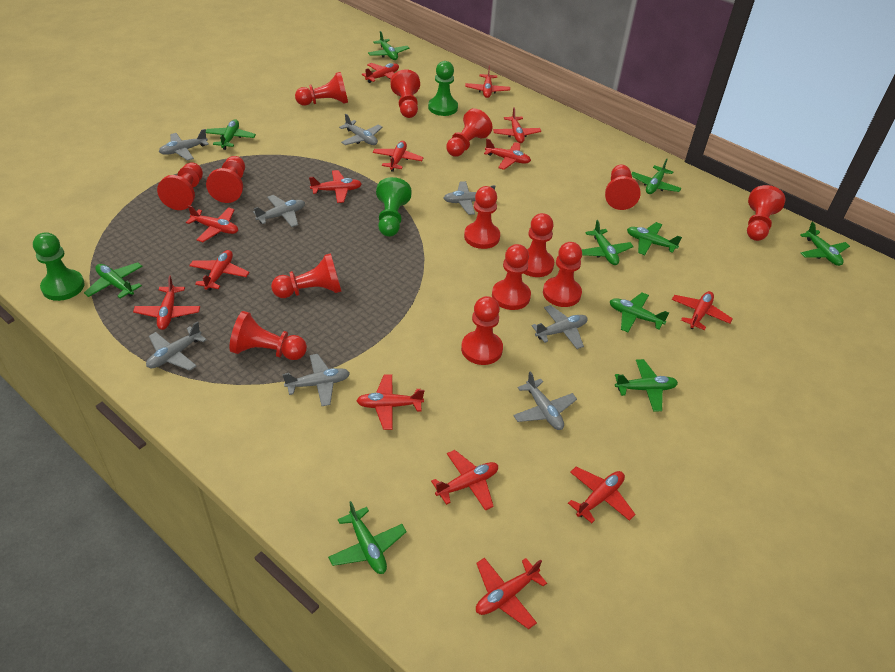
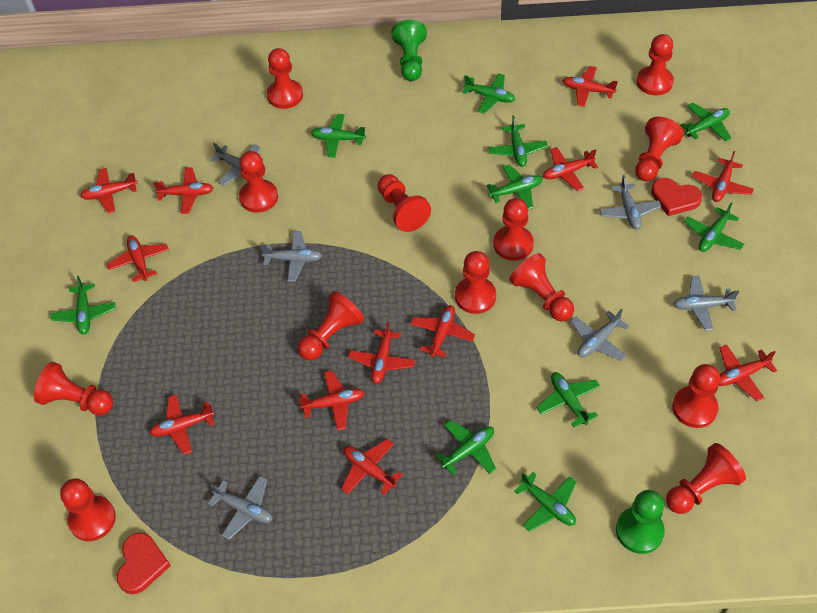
green pawn: [33,232,85,301] [376,177,412,237] [428,61,458,116] = 3 -> [392,20,427,81] [616,490,665,554] = 2
grey plane: [146,321,207,371] [159,129,209,161] [253,195,305,227] [283,354,350,406] [339,114,383,145] [444,181,495,215] [513,371,577,430] [532,305,587,349] = 8 -> [208,476,272,540] [210,143,260,185] [260,231,322,282] [570,309,629,361] [599,175,661,229] [673,276,739,331] = 6
red heart: none = 0 -> [117,532,171,594] [651,178,702,216] = 2
red pawn: [157,162,203,210] [206,156,245,203] [229,311,307,360] [271,253,342,298] [295,72,348,106] [390,69,420,118] [446,108,492,157] [461,296,503,365] [464,186,500,249] [492,244,531,310] [524,213,554,277] [543,242,582,307] [605,164,641,210] [747,185,785,241] = 14 -> [34,362,113,415] [60,478,116,541] [239,151,278,213] [267,48,303,109] [298,291,364,360] [378,174,431,232] [455,251,496,314] [494,198,534,261] [509,253,574,321] [635,117,684,181] [636,34,674,95] [666,443,746,514] [672,364,720,428] = 13
red plane: [133,276,200,330] [186,205,238,242] [189,250,249,291] [309,170,362,203] [356,375,424,430] [362,63,399,83] [373,141,423,172] [431,450,498,511] [465,66,510,98] [476,558,547,629] [484,138,531,170] [493,107,541,143] [568,467,636,523] [672,291,733,330] = 14 -> [81,168,138,213] [107,235,169,282] [149,395,215,455] [153,167,213,214] [298,370,365,430] [341,439,403,495] [348,322,415,384] [410,305,475,357] [543,147,598,191] [563,66,618,107] [692,151,754,202] [718,345,777,401] = 12

